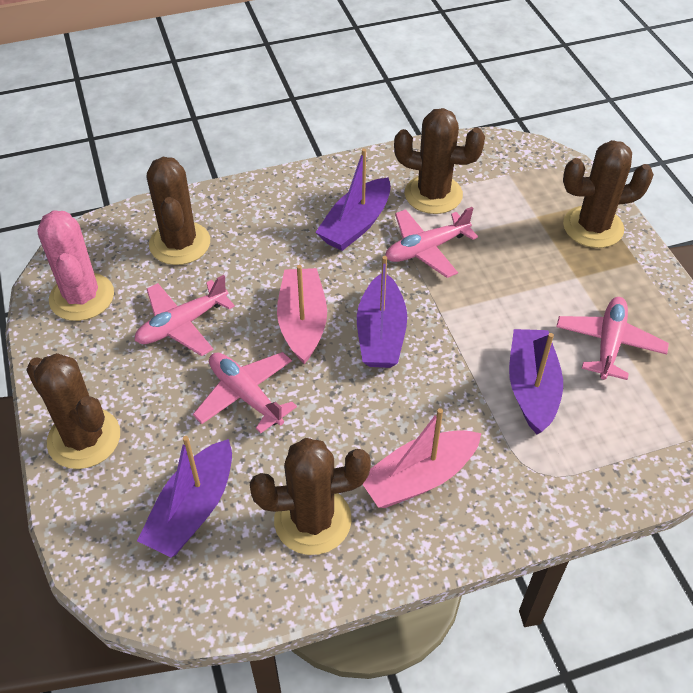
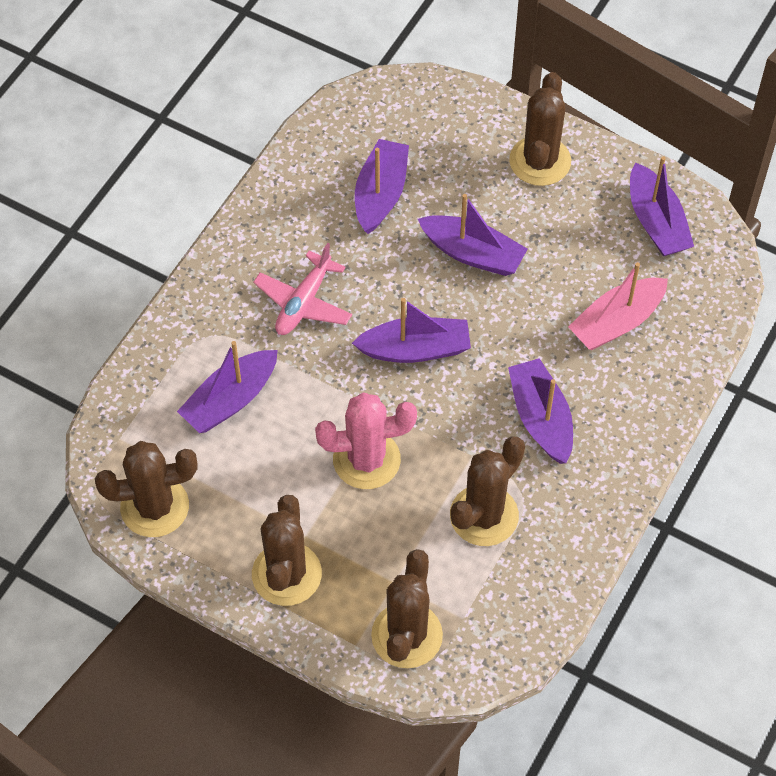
pink boat: [277,265,327,364] [363,408,482,508] = 2 -> [568,262,668,350] = 1
pink plane: [135,275,235,356] [193,352,297,434] [386,207,478,278] [556,297,669,380] = 4 -> [253,243,352,335] = 1
purple boat: [137,436,232,558] [315,149,391,251] [357,256,407,368] [509,329,563,434] = 4 -> [177,341,278,433] [352,298,471,363] [355,139,409,234] [418,194,527,276] [508,358,573,464] [630,156,694,256] = 6

